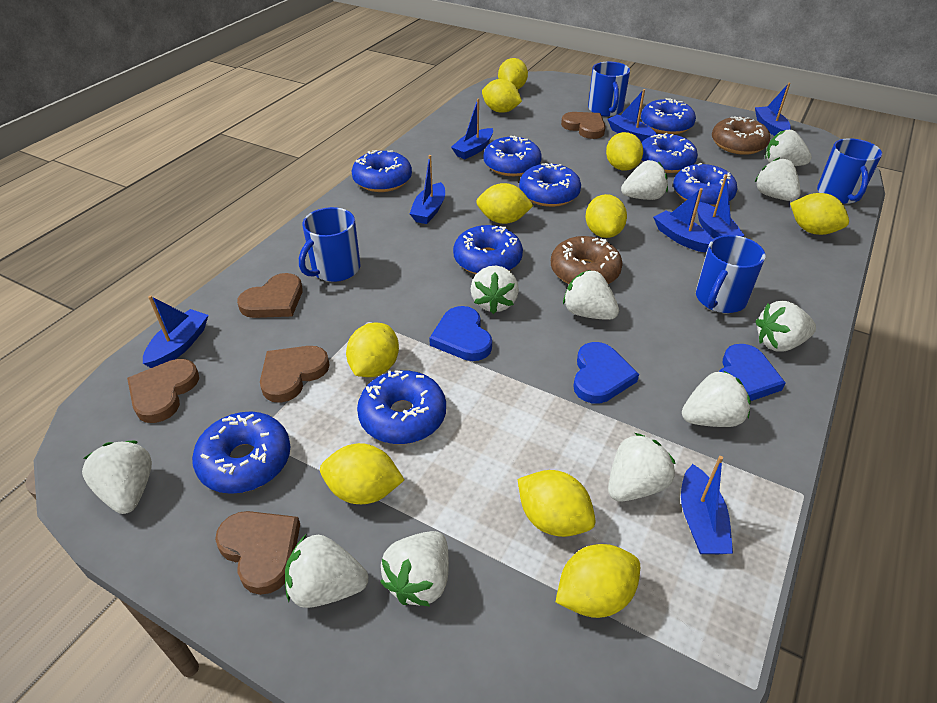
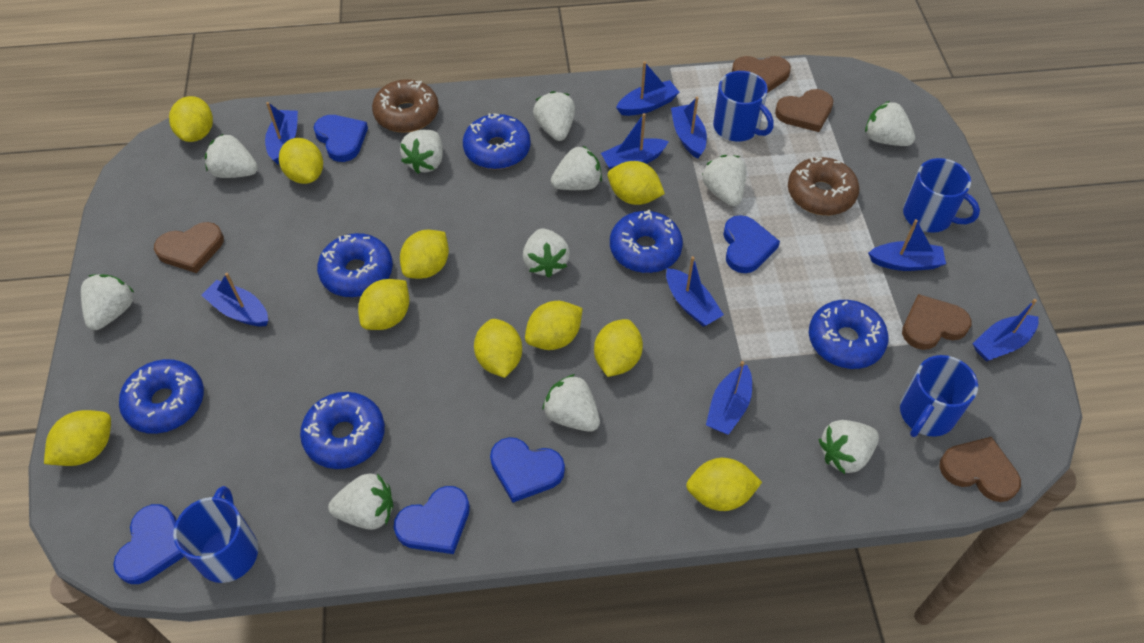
blue boat: [143,295,209,368] [410,155,445,224] [451,99,493,159] [607,89,656,143] [653,188,713,253] [681,456,733,554] [697,174,745,238] [755,83,791,136] = 8 -> [201,273,268,326] [265,102,298,164] [601,113,669,169] [616,61,680,116] [666,256,724,327] [671,97,707,159] [706,361,752,435] [868,219,946,271] [972,299,1038,362] = 9
blue donut: [192,411,290,494] [352,150,412,192] [357,370,446,444] [453,225,523,274] [484,136,542,176] [519,163,581,207] [641,98,696,134] [641,133,698,173] [673,163,738,207] = 9 -> [119,359,204,434] [300,392,385,469] [317,233,393,297] [463,113,531,169] [610,210,683,273] [809,300,889,369] = 6
blue heart: [429,306,492,361] [573,342,639,404] [719,344,785,401] = 3 -> [113,504,185,584] [313,115,368,162] [394,486,470,554] [490,437,565,503] [723,215,780,273] = 5

